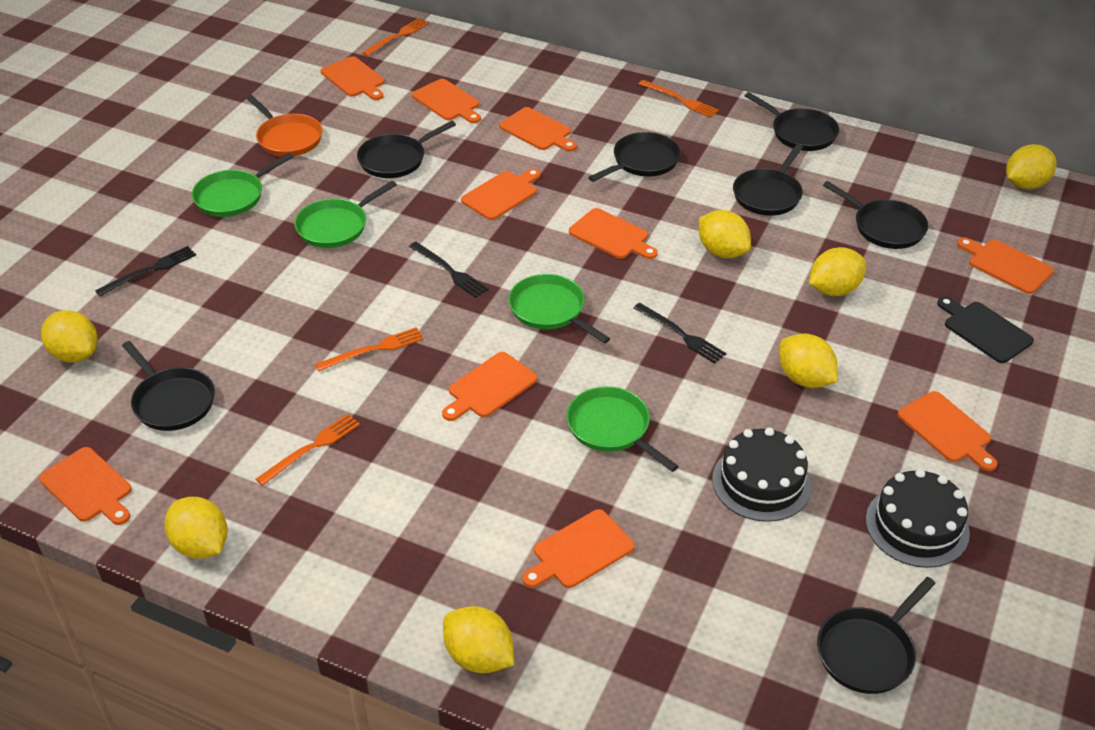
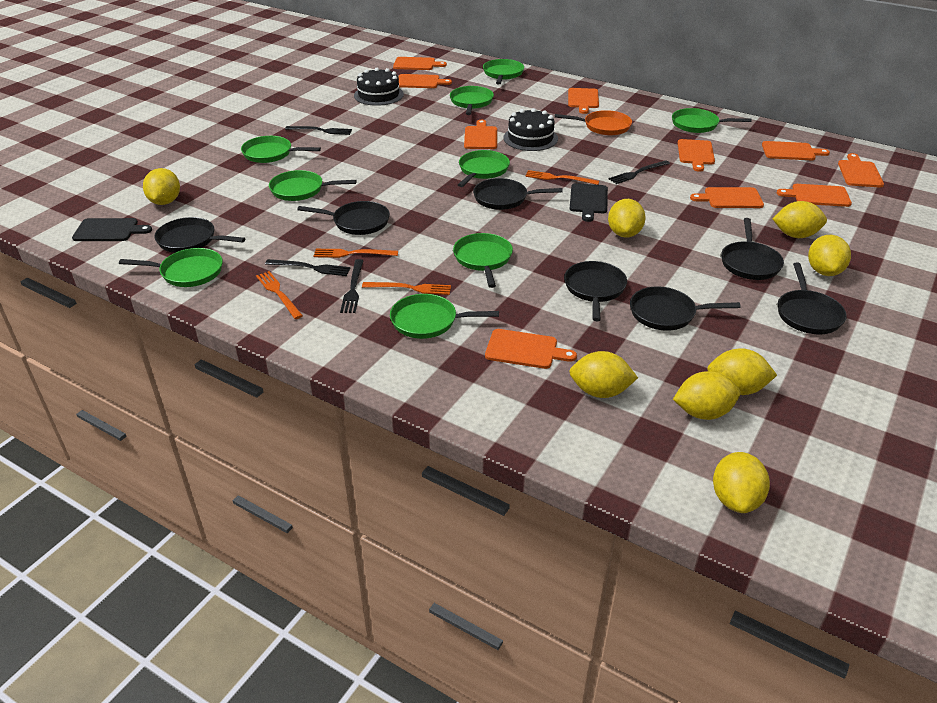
black cutting board: [937,296,1034,363] = 1 -> [72,218,152,241] [569,183,608,222] = 2
black fork: [95,246,196,296] [409,242,488,298] [633,303,726,364] = 3 -> [265,259,351,276] [285,126,352,135] [340,259,364,313] [609,160,670,184] = 4
green pan: [192,152,294,217] [295,181,397,248] [509,274,610,344] [566,386,679,472] = 4 -> [119,248,223,287] [241,136,321,163] [269,170,357,201] [390,294,499,339] [450,86,494,115] [453,233,513,288] [458,150,510,187] [483,59,524,84] [672,108,752,133] = 9
yellow lemon: [41,310,98,363] [164,497,228,559] [443,606,514,673] [699,210,751,258] [779,334,838,388] [809,247,866,296] [1006,144,1057,189] = 7 -> [143,168,180,205] [569,351,638,398] [608,199,646,238] [673,371,740,420] [707,348,777,395] [713,452,770,513] [772,201,827,238] [808,235,851,276] = 8

